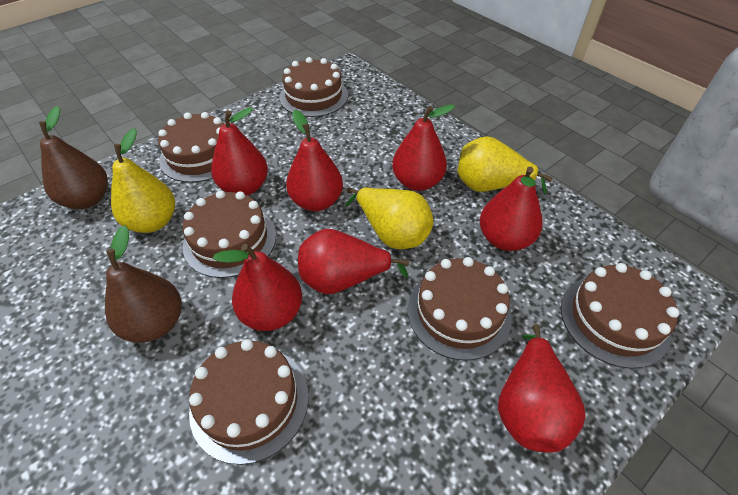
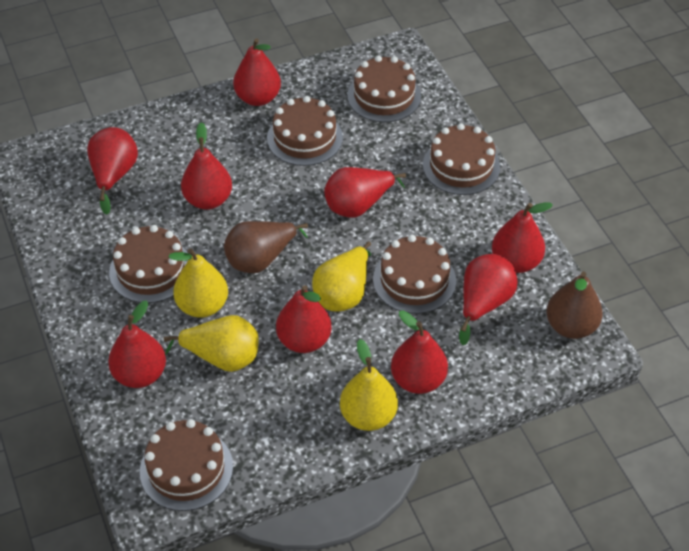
red pear: [211,107,268,195] [213,244,302,331] [286,110,343,211] [298,229,409,294] [392,104,455,191] [480,167,543,251] [498,324,585,453] = 7 -> [87,127,138,215] [108,300,166,388] [181,122,232,210] [233,38,281,106] [276,285,332,353] [324,167,406,218] [391,311,448,394] [459,254,517,345] [492,203,553,273] = 9
yellow pear: [111,128,175,233] [345,187,433,249] [457,136,553,195] = 3 -> [164,315,259,372] [168,248,228,318] [312,241,371,312] [340,339,398,431] = 4

